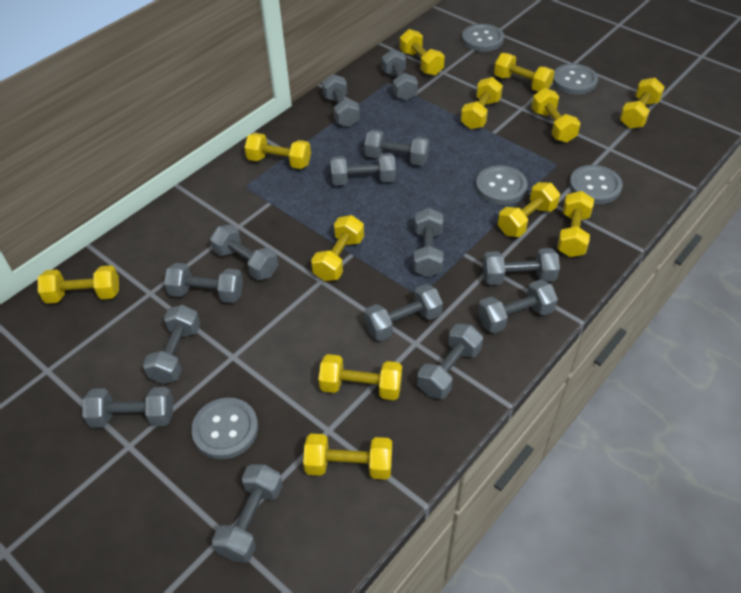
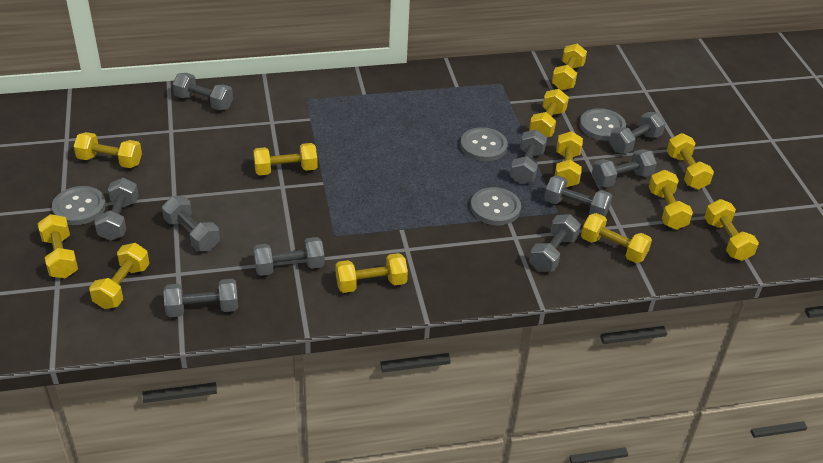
grey button: [191,398,258,459] [462,24,504,52] [476,165,528,205] [553,64,598,94] [569,165,623,204] = 5 -> [52,186,106,225] [460,127,508,161] [471,187,521,225] [580,108,626,141] = 4
grey dumbbell: [82,387,173,428] [143,305,200,384] [164,263,243,303] [210,224,278,280] [212,464,283,563] [322,74,360,127] [331,153,396,185] [364,130,430,166] [364,284,443,341] [382,49,418,100] [413,208,443,277] [417,324,483,399] [478,279,558,333] [483,248,560,285] = 14 -> [94,178,139,241] [162,196,220,251] [163,279,238,317] [172,73,233,110] [253,237,325,276] [510,129,547,184] [529,214,581,272] [544,175,612,217] [592,149,657,187] [609,112,666,154] = 10

